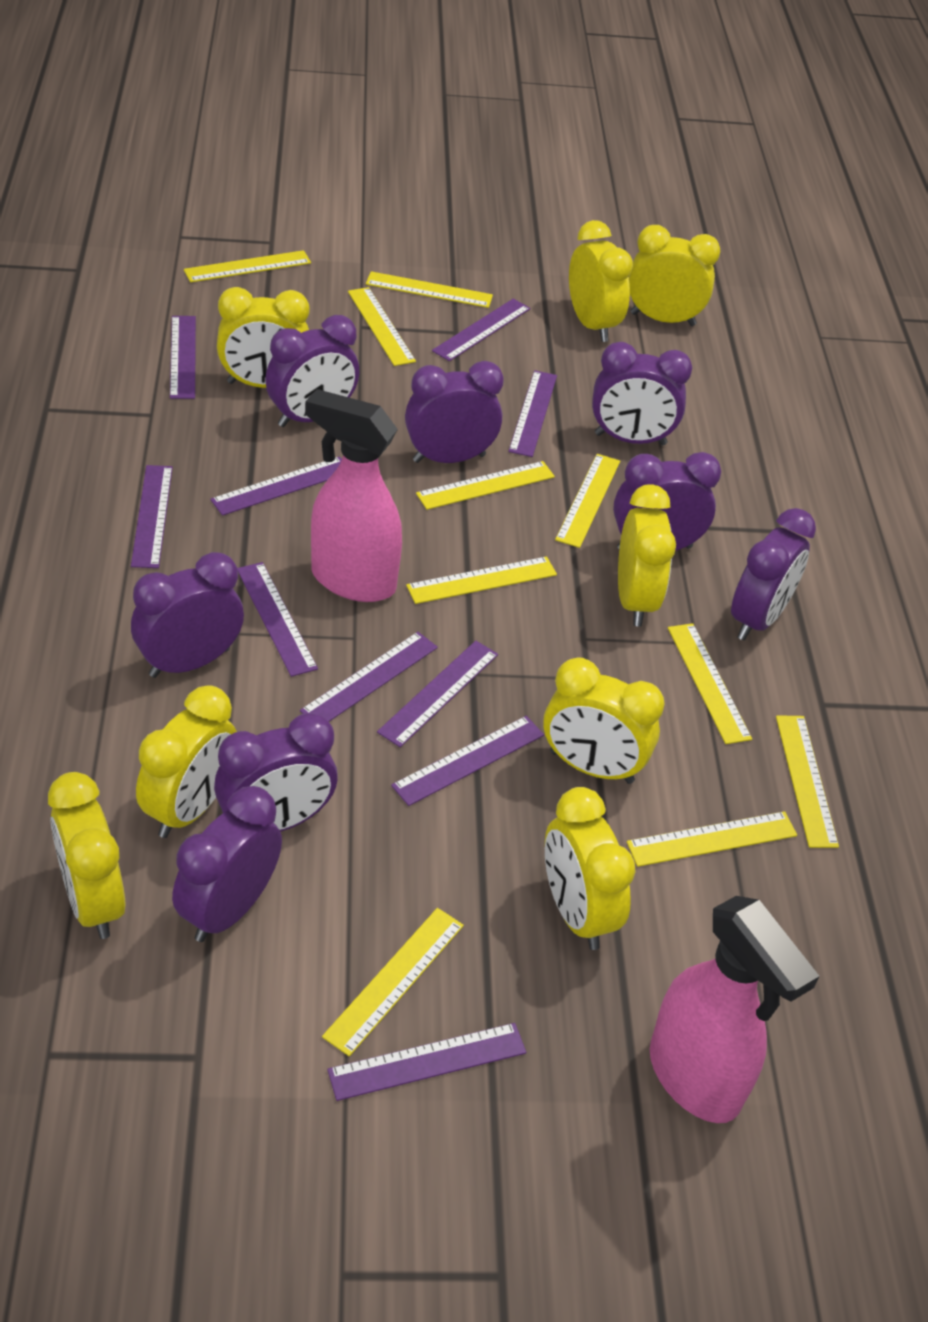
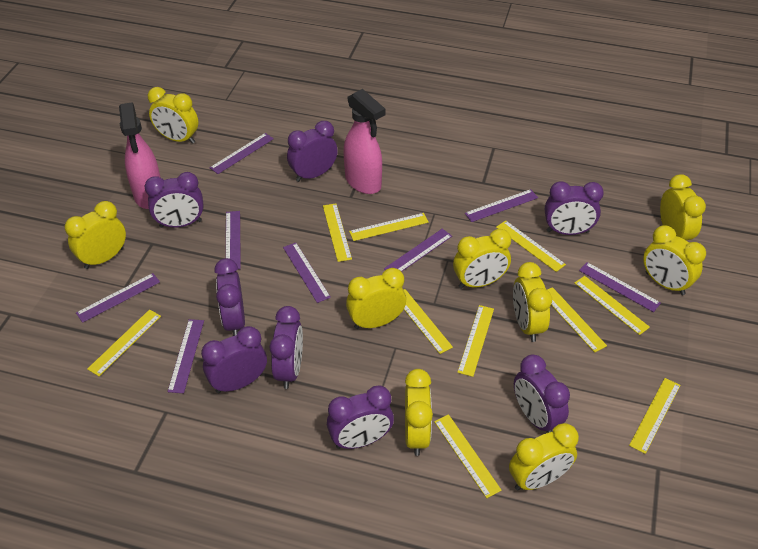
purple ruler: [131,465,173,568] [170,316,196,399] [210,456,342,516] [237,562,318,677] [300,632,438,721] [327,1023,526,1101] [377,641,498,747] [391,716,544,806] [432,299,530,361] [508,370,557,457] = 10 -> [76,273,160,323] [168,319,204,393] [210,133,274,174] [226,211,241,269] [283,243,331,303] [384,229,452,272] [465,189,538,222] [579,262,661,312] = 8
yellow clock: [48,772,125,939] [136,685,237,838] [217,287,310,388] [543,657,665,784] [545,787,636,950] [569,220,633,342] [618,484,676,626] [629,225,720,326] = 8 -> [65,201,126,269] [148,87,199,144] [346,268,406,329] [405,369,433,456] [453,229,511,289] [509,423,579,491] [513,262,552,342] [643,225,706,295] [660,174,706,240] = 9

